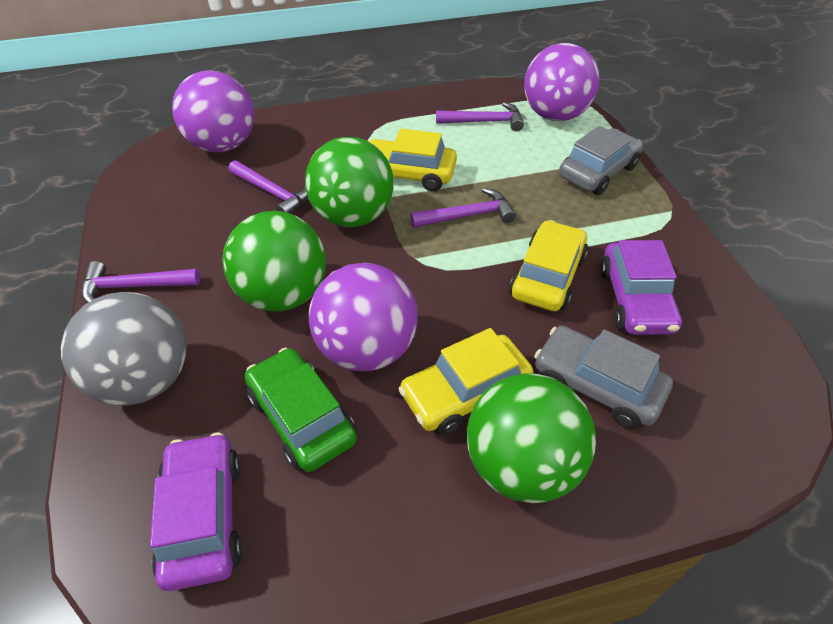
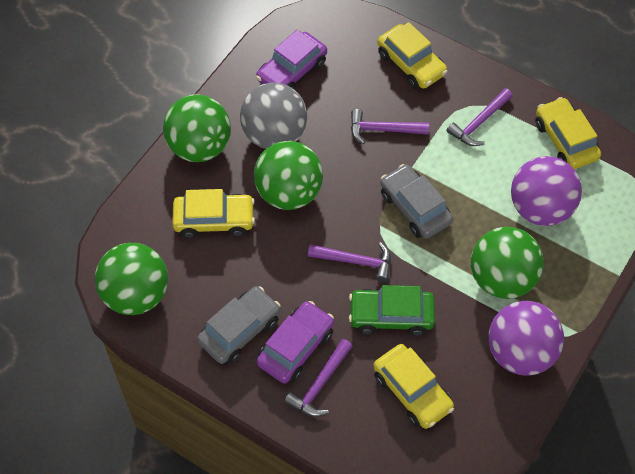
green ball: [223,211,326,312] [305,137,394,227] [467,373,596,503] = 3 -> [95,243,168,315] [163,94,231,162] [254,141,323,210] [471,227,544,299] = 4
purple ball: [172,70,254,153] [309,263,418,371] [524,43,600,121] = 3 -> [488,301,564,376] [511,156,582,226] = 2
yellow car: [369,129,457,191] [399,328,534,435] [509,220,588,311] = 3 -> [172,189,255,238] [373,344,454,429] [377,22,447,89] [535,97,601,169] = 4

